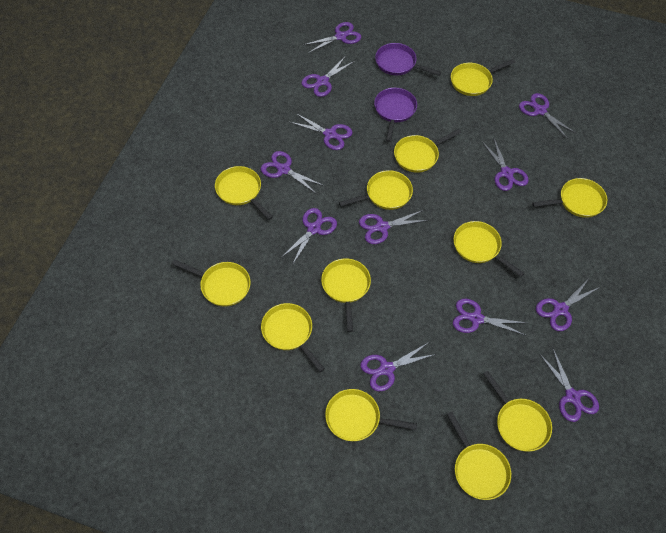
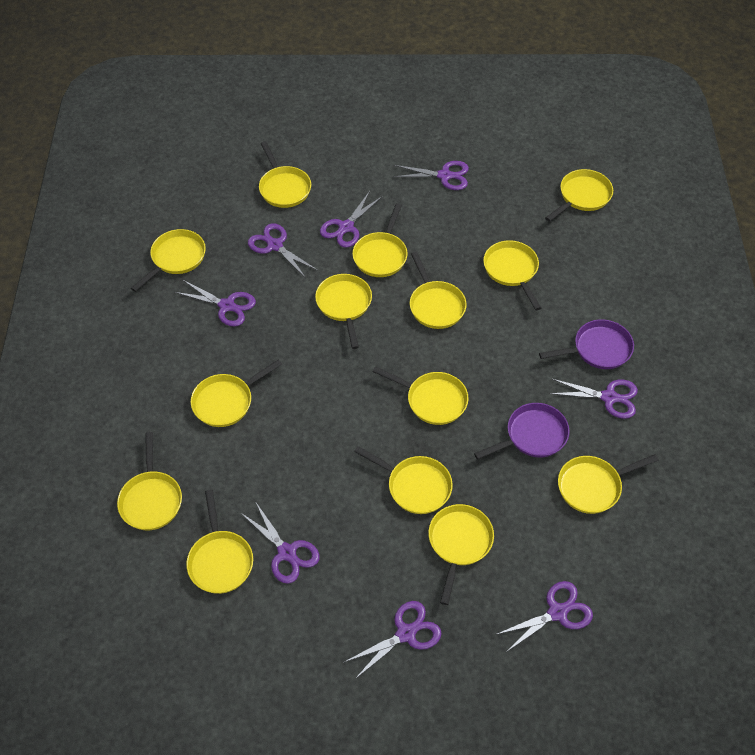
purple scissors: [261,151,324,194] [281,208,337,265] [290,113,352,150] [302,56,355,97] [303,22,361,53] [359,210,429,244] [361,342,436,391] [453,299,527,335] [482,139,529,191] [519,93,575,139] [536,279,600,331] [540,349,599,422] = 12 -> [174,280,256,326] [241,501,320,584] [248,223,317,278] [320,191,382,248] [343,601,442,679] [393,161,469,190] [495,581,593,651] [549,378,638,419] = 8
yellow pan: [172,259,250,307] [215,166,273,220] [261,303,325,372] [321,258,371,332] [325,389,417,441] [339,170,413,210] [394,129,462,173] [446,411,511,500] [451,59,515,96] [453,221,524,277] [483,371,552,452] [532,178,607,218] = 12 -> [117,432,182,530] [131,229,206,292] [186,490,253,594] [191,359,282,427] [259,141,311,208] [315,274,372,349] [352,203,408,277] [354,446,453,514] [373,366,468,425] [410,251,467,329] [428,504,494,605] [483,240,541,310] [545,169,613,222] [558,454,658,514] = 14

